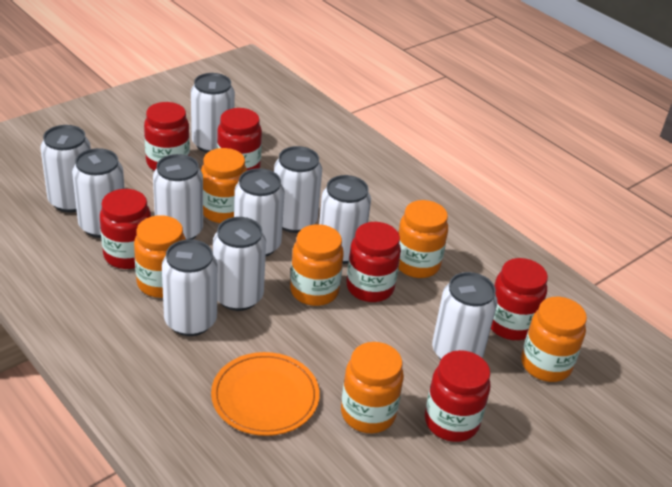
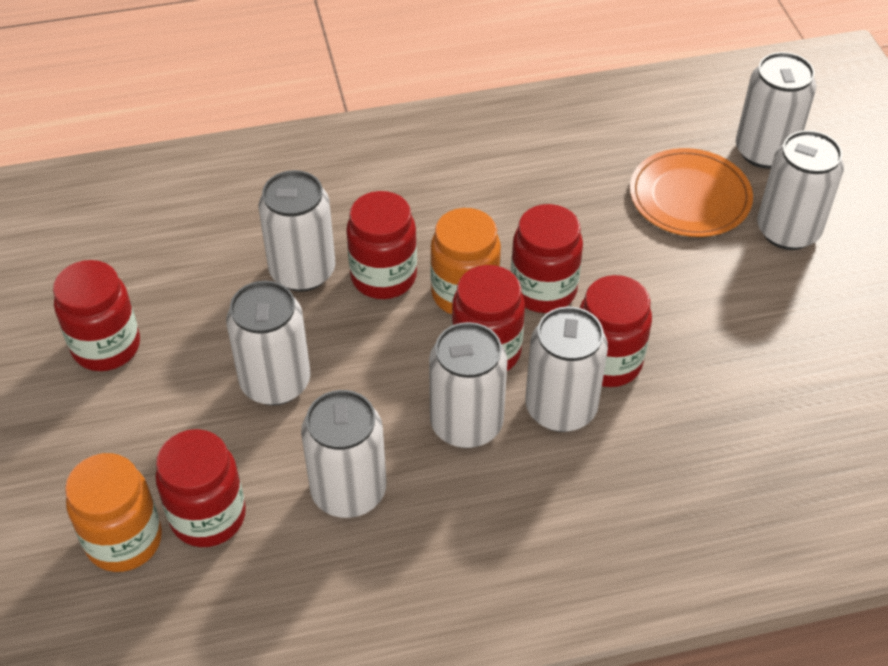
orange jar: [134,215,186,298] [201,148,247,223] [290,224,344,306] [341,342,404,433] [398,200,448,278] [521,297,587,382] = 6 -> [65,453,162,572] [430,208,501,314] = 2
white can: [40,125,91,213] [72,148,125,238] [153,154,203,240] [162,239,217,336] [191,73,235,153] [213,217,266,311] [234,168,285,256] [274,146,322,233] [319,175,371,264] [432,272,498,360] = 10 -> [226,281,311,405] [259,170,335,292] [301,390,386,518] [429,322,507,448] [526,307,608,432] [736,52,816,169] [757,130,844,250] = 7

